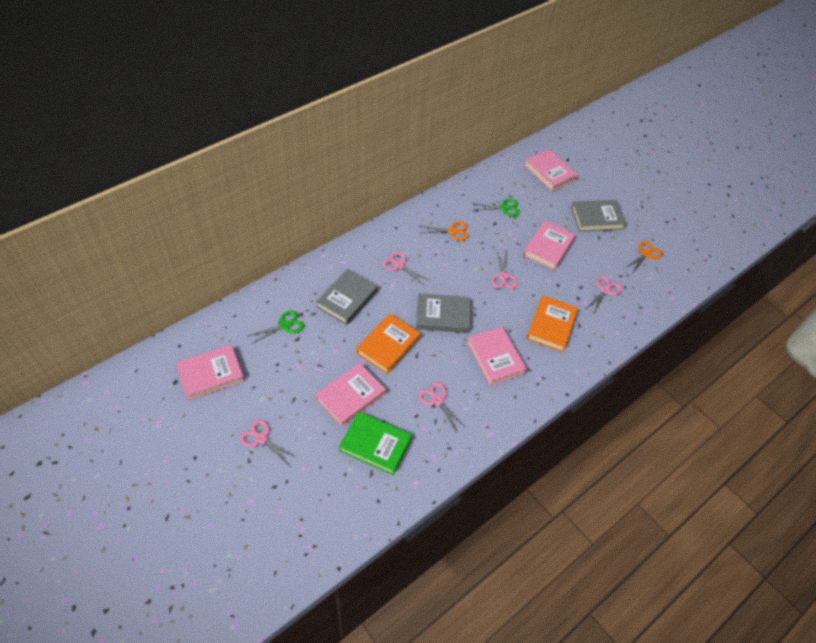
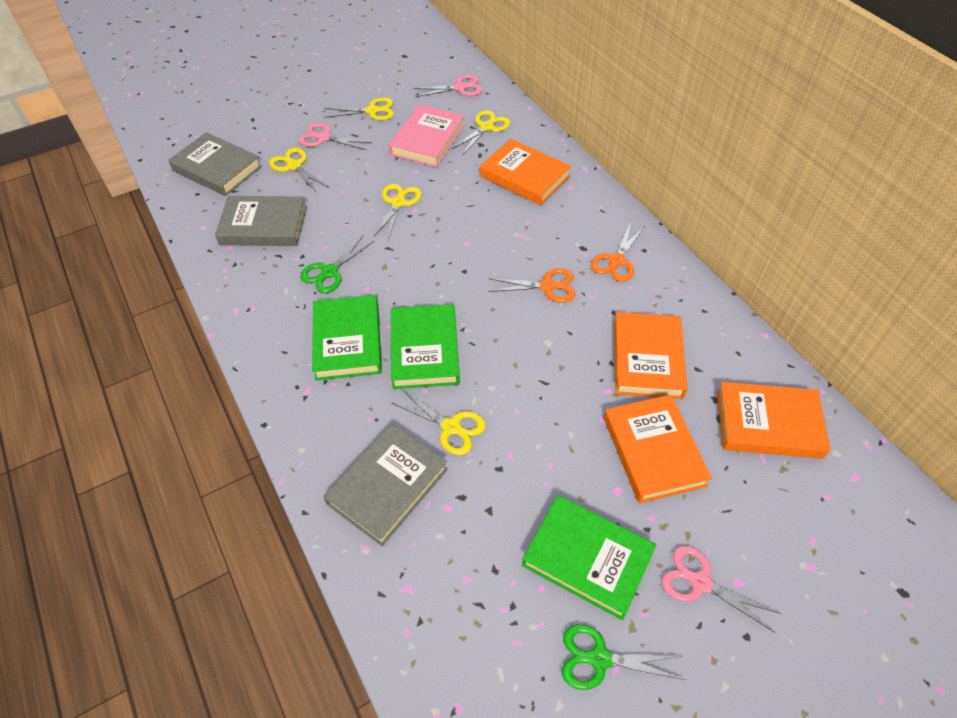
green book: [339,412,412,475] = 1 -> [312,295,382,381] [391,304,460,389] [522,495,656,620] = 3
orange book: [356,314,421,374] [526,295,578,352] = 2 -> [480,139,571,205] [604,395,712,503] [614,312,688,399] [717,382,831,459] = 4
pink book: [176,345,244,401] [315,363,386,427] [467,327,527,386] [523,220,576,270] [524,149,578,192] = 5 -> [389,104,465,167] = 1
pink scissors: [240,419,297,464] [382,252,431,285] [418,382,467,433] [491,251,518,289] [586,276,622,315] = 5 -> [298,123,372,150] [413,74,482,97] [661,546,782,633] = 3
yellow scissors: none = 0 -> [269,148,328,193] [324,97,394,120] [374,184,422,240] [391,389,486,455] [452,110,510,154] = 5

